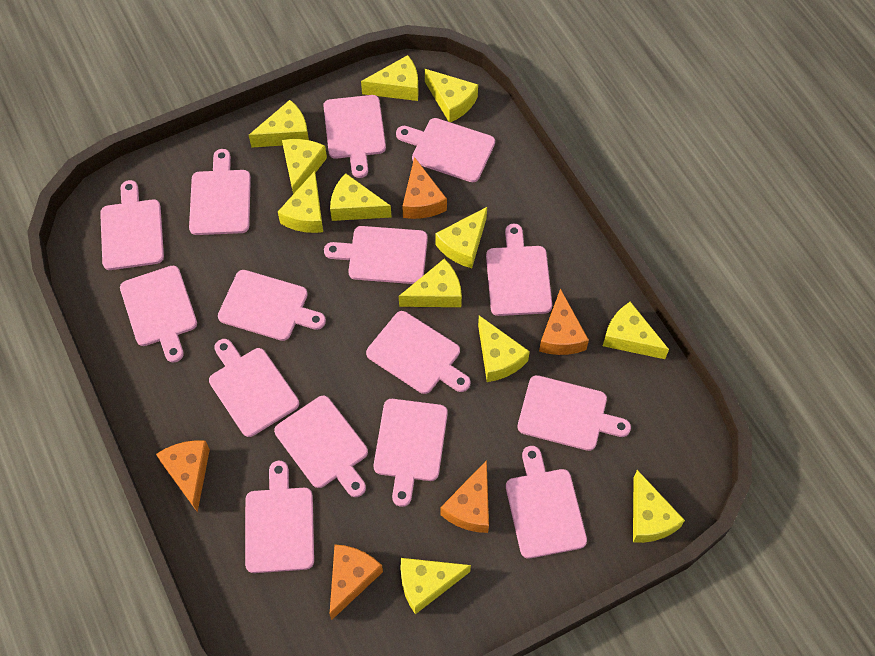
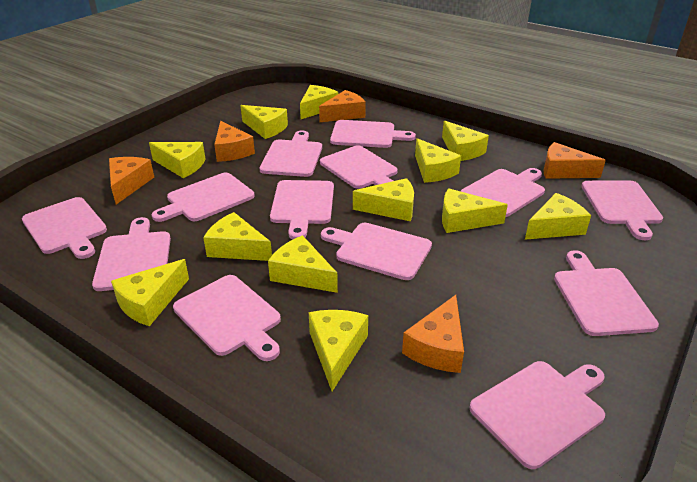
pink cutting board: [100,180,164,270] [120,266,197,363] [189,149,251,235] [209,339,299,437] [218,270,326,341] [245,461,314,573] [274,396,368,497] [323,95,386,178] [324,226,428,284] [366,311,470,394] [374,399,448,507] [396,118,495,182] [486,224,552,316] [506,446,587,558] [517,375,631,451] = 15 -> [22,197,107,259] [92,217,171,291] [152,173,255,222] [173,275,281,361] [260,130,322,177] [270,180,334,239] [320,145,398,189] [321,223,432,280] [330,120,416,148] [461,168,545,217] [469,361,605,469] [554,250,659,336] [581,181,663,240] = 13

